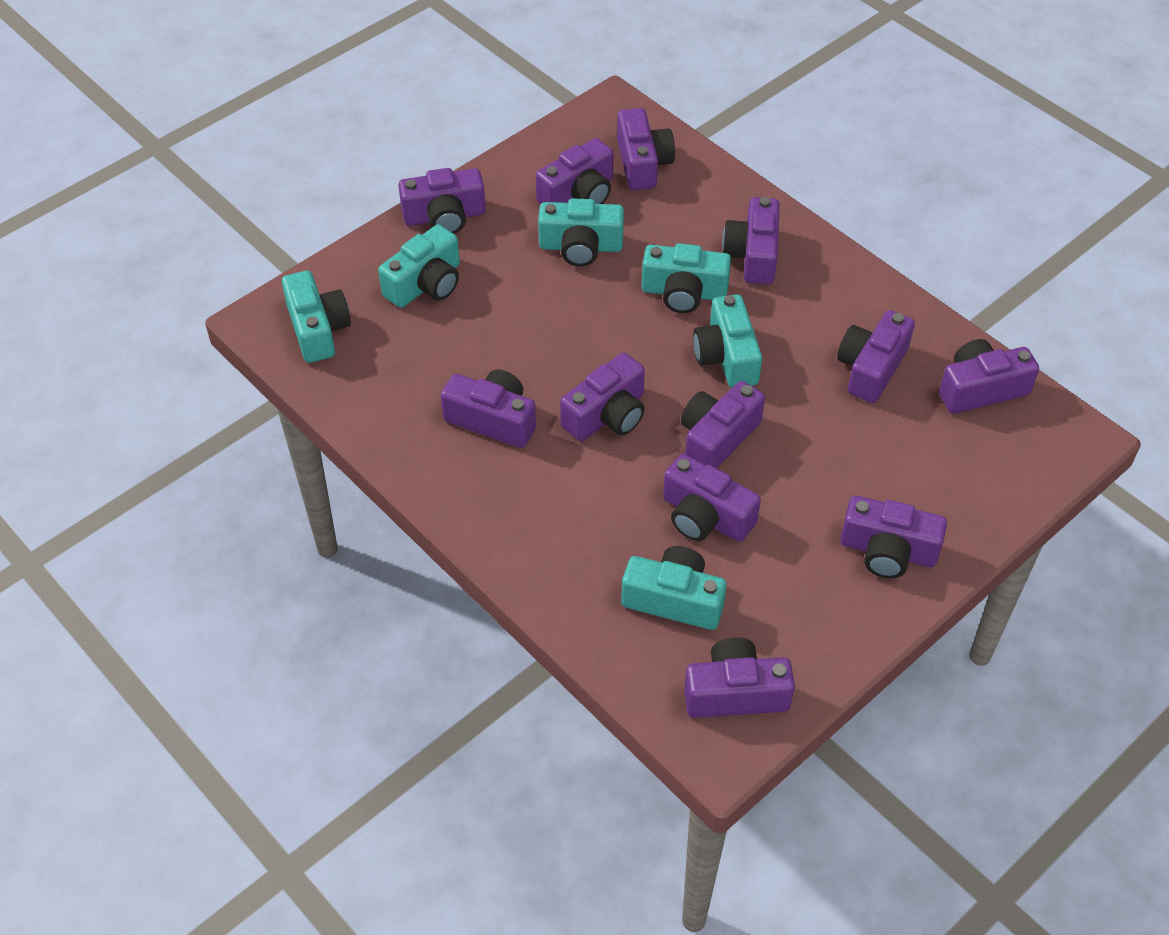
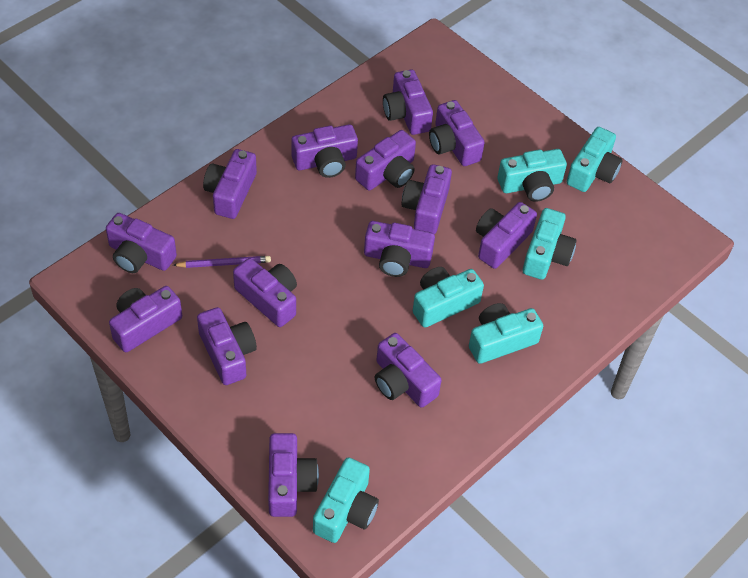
purple camera: [398,168,486,234] [441,369,536,448] [536,138,614,204] [560,353,645,441] [617,108,675,190] [663,454,761,542] [681,381,765,468] [684,638,795,718] [722,197,780,285] [837,310,915,403] [840,496,947,578] [939,339,1039,414] = 12 -> [106,213,177,273] [109,286,182,352] [197,307,257,385] [203,149,257,219] [233,258,297,327] [268,433,319,517] [291,124,358,178] [355,130,416,191] [364,221,435,277] [375,333,442,408] [383,69,433,135] [401,164,452,234] [429,100,485,166] [476,202,537,269] = 14
purple pencil: none = 0 -> [173,256,271,268] = 1

